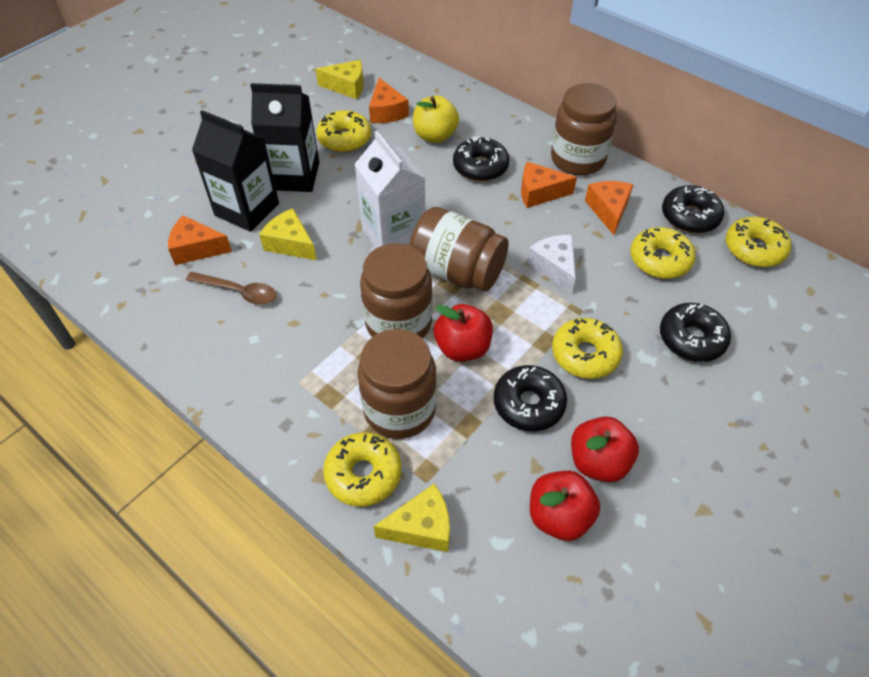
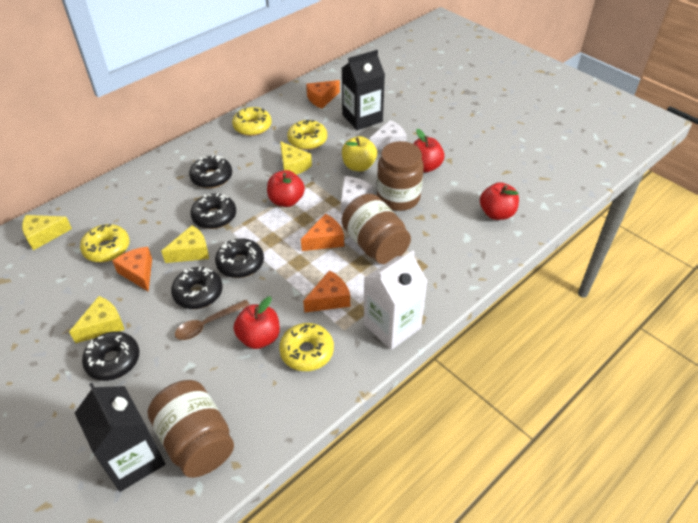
black donut: [453,136,510,182] [494,365,567,431] [660,303,731,362] [662,185,724,233] = 4 -> [82,331,139,381] [171,267,223,309] [189,155,232,188] [190,193,236,229] [215,238,264,278] = 5
brown jar: [358,329,437,439] [360,243,432,339] [409,207,509,292] [551,83,617,175] = 4 -> [148,380,234,478] [342,194,411,264] [377,141,424,211] = 3
red apple: [434,304,493,361] [530,471,600,541] [571,417,639,482] = 3 -> [234,296,280,349] [267,170,305,207] [413,129,445,173] [480,182,519,220] = 4
white cheese: [527,235,576,294] = 1 -> [341,176,374,215] [370,120,407,150] = 2
yellow cheese: [259,208,317,260] [316,60,364,99] [374,484,450,552] = 3 -> [22,215,72,250] [69,296,125,343] [161,225,209,263] [280,141,312,175] = 4
yellow donut: [316,110,371,152] [323,432,402,507] [552,318,623,379] [630,227,695,279] [726,217,791,267] = 5 -> [80,224,130,262] [232,107,272,136] [279,323,334,371] [287,120,327,150] = 4

